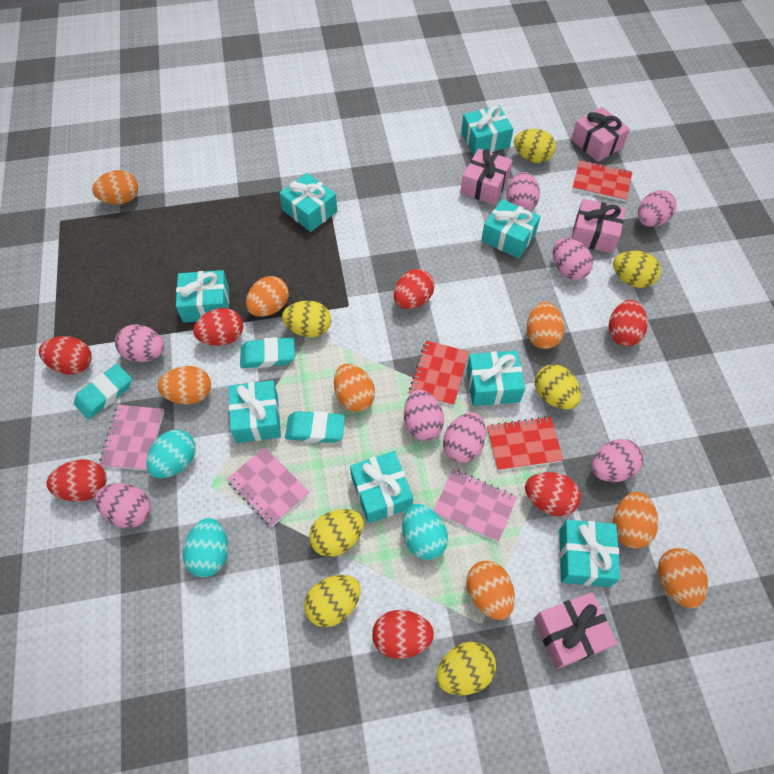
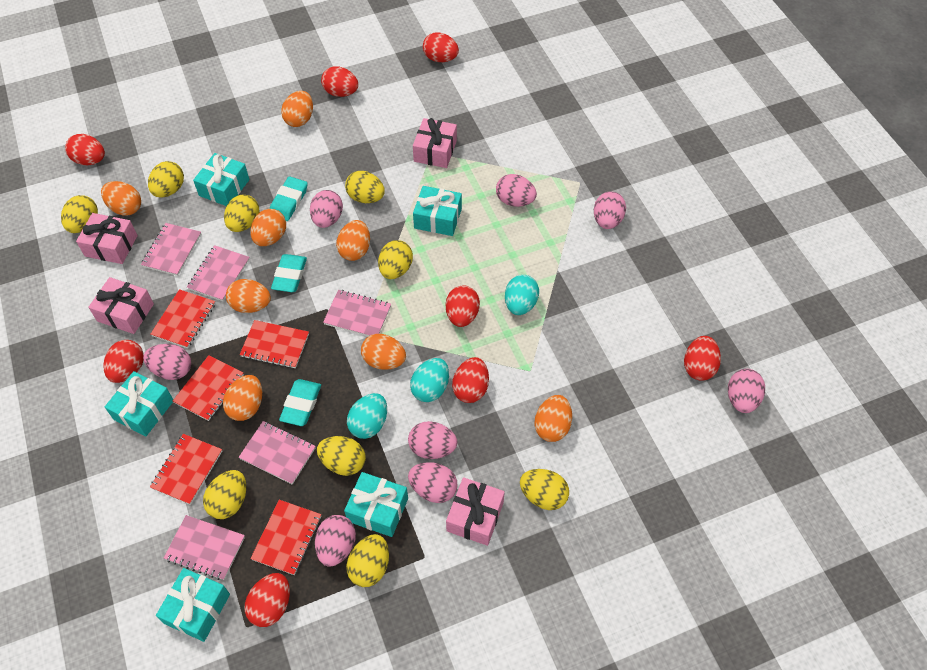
pink notebook: [99,405,164,471] [227,447,309,527] [434,469,517,542] = 3 -> [141,223,201,276] [164,515,245,580] [187,245,250,301] [239,421,316,484] [323,290,391,336] = 5
red egg: [39,336,92,374] [46,459,106,502] [193,308,243,346] [372,610,434,659] [394,269,435,309] [525,472,581,516] [609,300,648,346] = 7 -> [65,134,105,165] [104,340,144,383] [245,573,290,627] [321,66,358,97] [423,32,459,62] [446,285,480,327] [452,357,489,403] [684,336,721,380] = 8
red notebook: [409,341,469,406] [487,416,564,471] [572,160,632,202] = 3 -> [150,434,222,505] [151,289,216,348] [173,355,244,421] [240,320,309,368] [250,500,321,575] = 5
turquoise gift: [176,270,229,323] [229,380,281,443] [279,173,337,232] [350,451,413,523] [461,105,513,155] [467,351,525,406] [481,199,541,258] [559,520,620,587] = 8 -> [105,371,173,437] [156,568,230,642] [193,153,249,206] [344,472,408,537] [413,186,462,236] = 5
yellow egg: [282,301,331,337] [304,575,360,628] [309,509,364,557] [436,642,496,695] [514,129,556,163] [535,364,581,409] [613,251,661,288] = 7 -> [61,195,98,233] [148,161,184,197] [203,470,246,519] [224,194,259,232] [317,436,366,476] [345,171,385,203] [346,534,389,587] [378,240,413,279] [520,469,569,510] = 9

